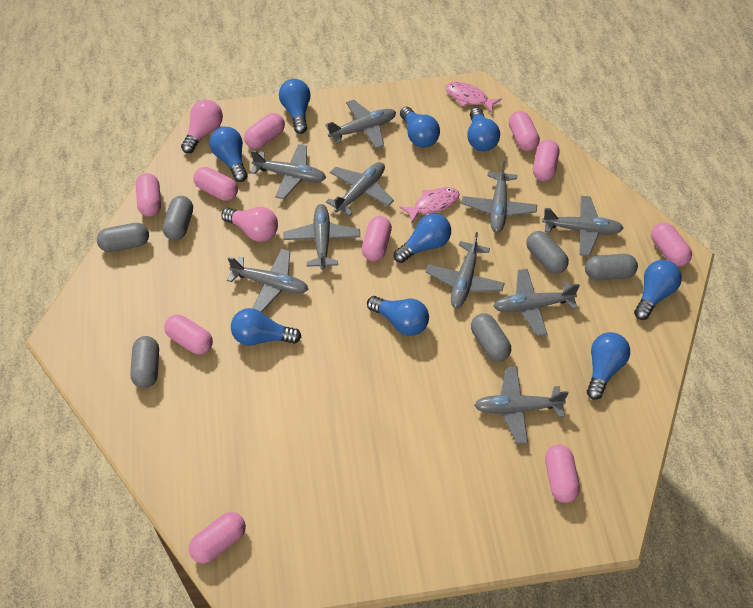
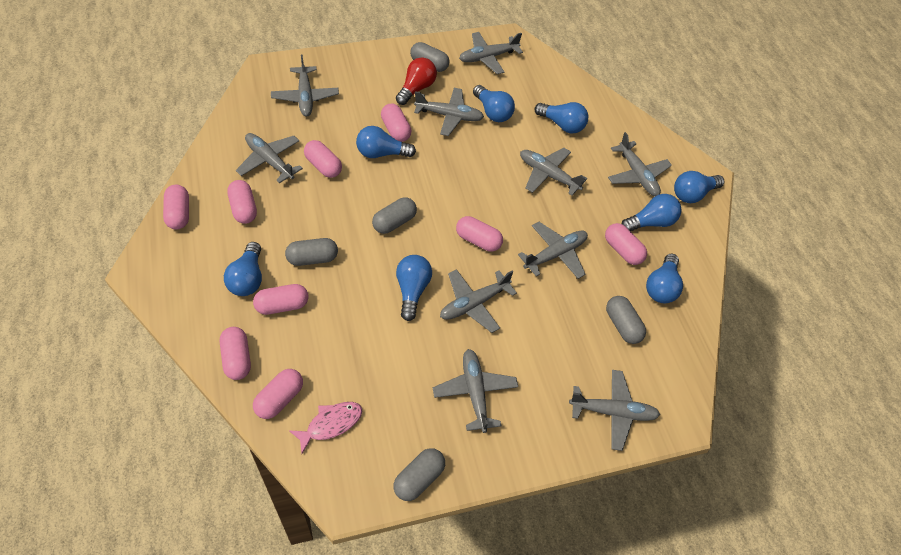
blue light bulb: [209,127,248,182] [231,308,301,346] [279,79,311,134] [367,296,429,336] [394,213,451,263] [400,107,440,148] [467,108,500,151] [587,332,630,400] [634,260,682,320] = 9 -> [224,242,262,296] [356,126,416,158] [396,255,432,321] [473,85,515,122] [534,102,588,134] [622,194,682,231] [646,254,683,303] [674,171,724,203] = 8
grey capsule: [97,223,149,252] [130,336,159,388] [162,196,193,240] [471,313,511,362] [526,231,569,274] [585,254,638,280] = 6 -> [285,238,338,266] [372,198,417,234] [393,448,445,501] [410,42,450,72] [606,296,646,344] = 5
pink capsule: [136,173,161,217] [164,315,213,355] [189,512,246,564] [193,167,238,201] [244,113,285,149] [362,216,392,261] [509,111,540,151] [533,140,559,181] [545,445,580,503] [651,223,692,267] = 10 -> [163,185,189,230] [220,327,251,380] [227,180,257,224] [253,284,308,315] [253,369,303,419] [304,140,342,178] [381,103,411,142] [456,216,503,252] [605,223,647,265] = 9
pink fish: [400,187,460,223] [445,82,502,113] = 2 -> [289,402,362,454] = 1
pink light bulb: [181,100,223,153] [221,207,278,242] = 2 -> none = 0
red light bulb: none = 0 -> [396,57,437,105] = 1

